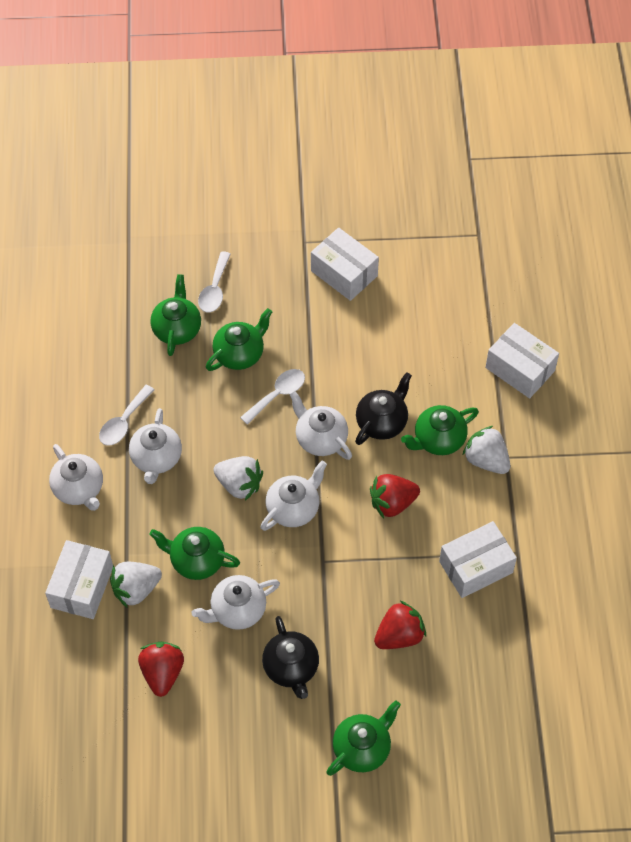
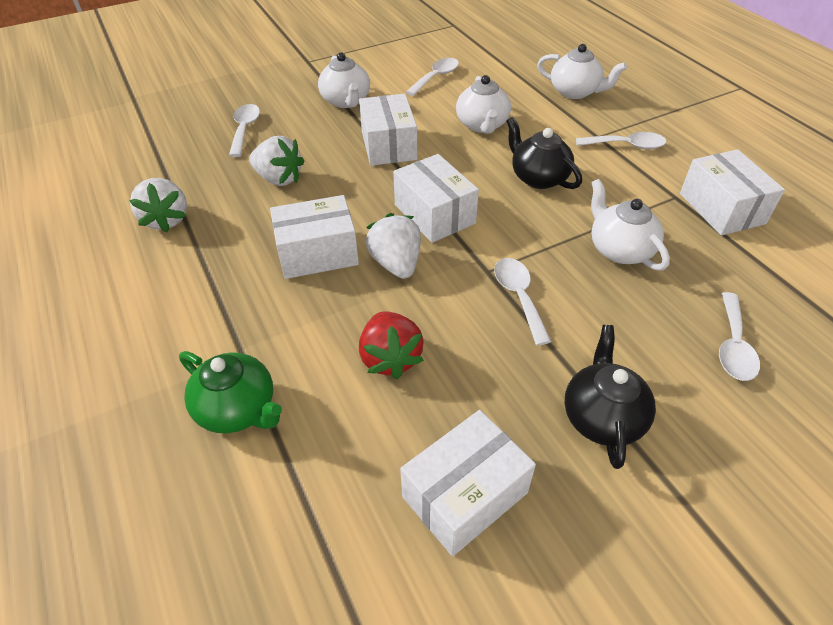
green teapot: [149,527,240,580] [150,274,201,356] [206,308,272,371] [326,700,401,776] [401,405,479,455] = 5 -> [179,351,282,433] = 1
red strawberry: [138,642,184,697] [370,474,420,518] [374,601,426,649] = 3 -> [359,311,424,379] = 1
white box: [45,540,113,619] [311,227,379,301] [439,521,517,598] [485,323,559,398] = 4 -> [270,195,359,279] [359,94,417,166] [393,154,479,243] [400,410,536,556] [680,149,785,236] = 5
white spoon: [99,385,154,446] [198,251,231,312] [240,369,305,425] = 3 -> [229,104,260,157] [406,58,459,96] [494,258,552,346] [576,132,666,149] [719,292,760,381] = 5
white teapot: [49,444,103,511] [129,408,182,484] [192,575,280,630] [260,461,327,531] [289,390,352,460] = 5 -> [318,53,370,108] [456,75,511,134] [537,44,627,99] [591,179,670,271] = 4

